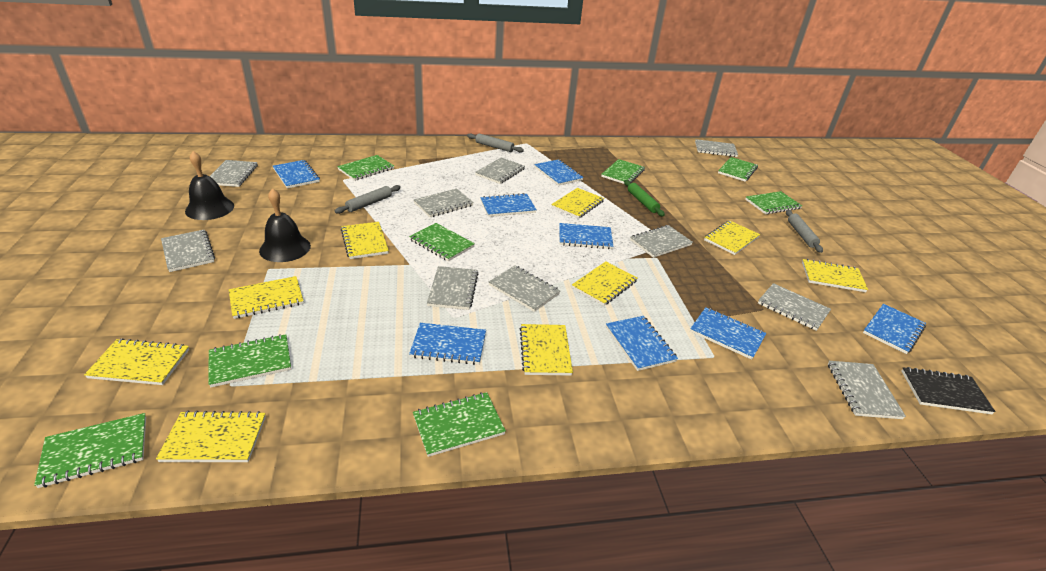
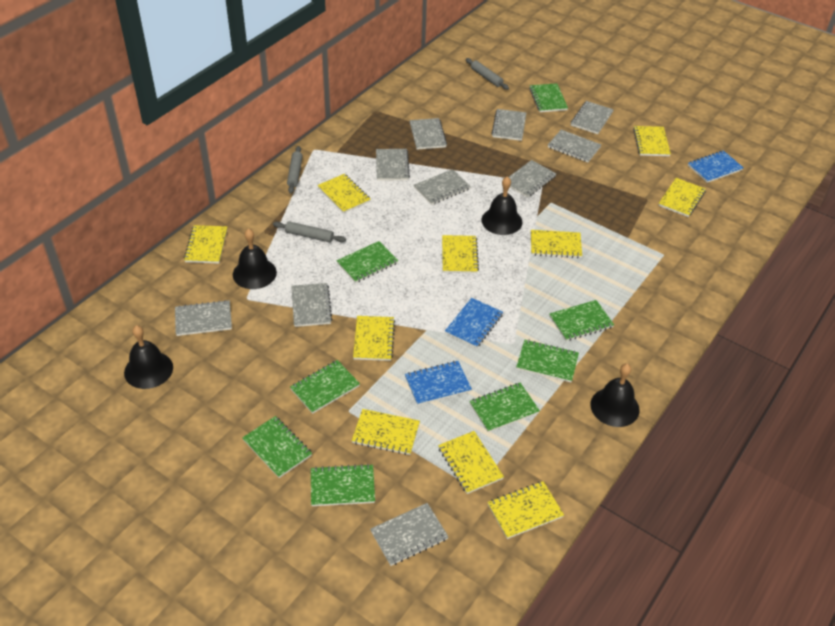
black bell: [185,151,234,220] [259,188,311,262] = 2 -> [124,325,173,389] [233,228,277,289] [481,177,522,235] [590,363,640,427] = 4
black notebook: [901,367,996,414] = 1 -> none = 0
blue notebook: [273,160,320,189] [409,323,486,365] [480,193,537,217] [534,159,584,186] [559,223,613,249] [606,316,678,371] [690,307,766,360] [863,304,926,354] = 8 -> [405,361,472,405] [445,298,503,348] [688,150,744,183] = 3
green rolling pin: [624,180,665,216] = 1 -> none = 0
yellow notebook: [84,338,189,385] [156,411,266,462] [229,276,304,319] [341,222,389,259] [520,324,573,376] [551,188,604,219] [572,261,637,306] [704,221,760,255] [802,259,868,292] = 9 -> [184,225,227,264] [317,174,371,213] [351,409,420,455] [353,316,395,361] [438,431,504,494] [442,235,479,273] [488,481,564,539] [531,230,582,258] [633,126,671,156] [658,178,706,217] = 10

